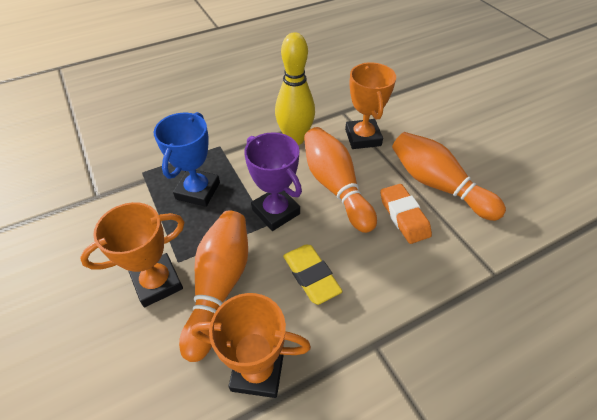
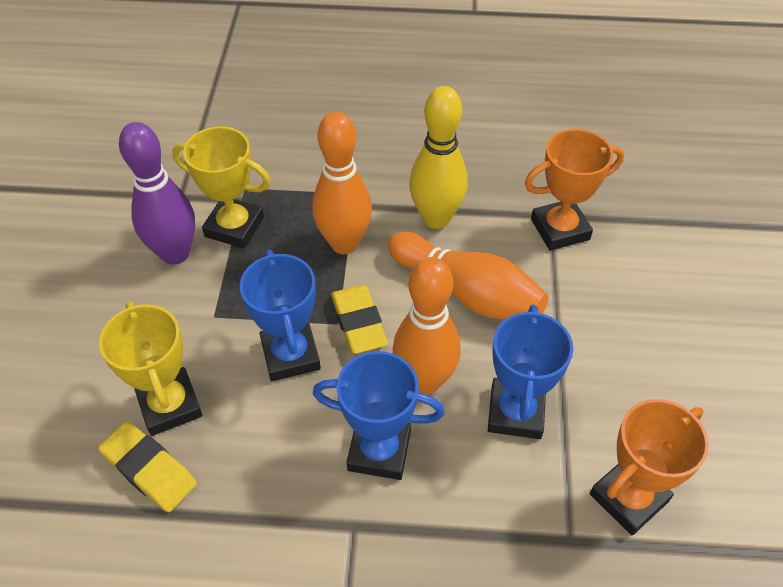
blue trophy: [154,112,220,207] = 1 -> [240,250,321,381] [313,351,445,480] [488,305,573,439] = 3
orange eraser: [380,184,432,244] = 1 -> none = 0
orange trophy: [80,202,185,307] [191,293,311,398] [345,62,396,149] = 3 -> [525,129,624,251] [590,399,709,535] = 2
purple bowling pin: none = 0 -> [119,122,195,265] = 1
purple trophy: [244,132,302,231] = 1 -> none = 0
yellow eraser: [283,245,343,305] = 1 -> [98,421,197,512] [331,285,388,354] = 2
yellow trophy: none = 0 -> [99,301,202,436] [172,127,271,248] = 2

